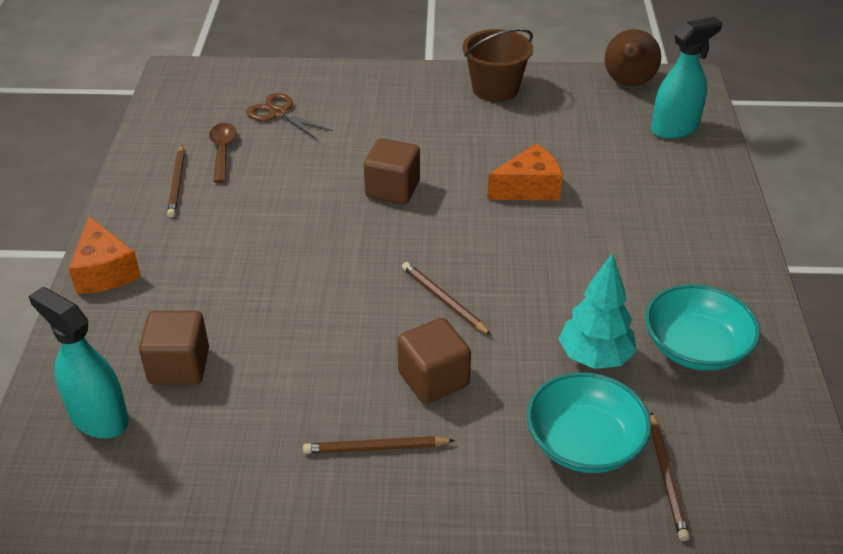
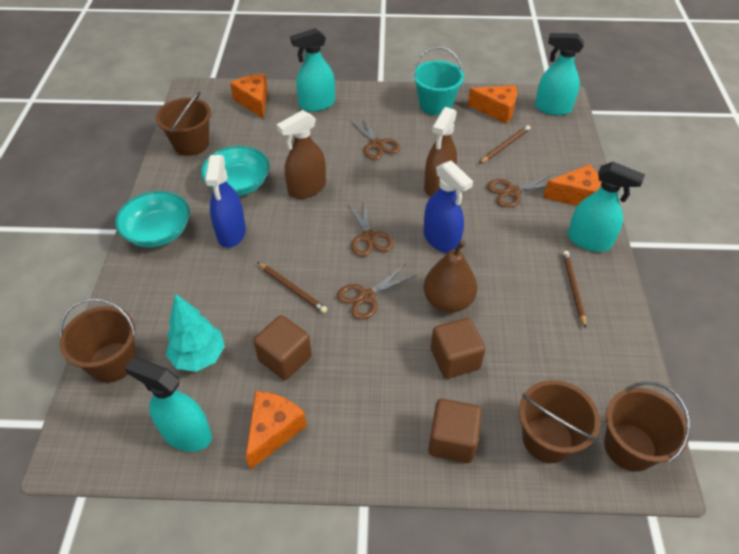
blue spray bottle: none = 0 -> [205,155,246,248] [424,160,473,253] = 2
brown bucket: [463,29,533,102] = 1 -> [59,298,137,383] [156,91,211,156] [519,380,600,463] [604,382,690,471] = 4
brown pencil: [167,145,185,218] [303,436,455,454] [402,262,491,335] [650,412,690,541] = 4 -> [257,262,327,313] [480,125,530,163] [563,251,586,328] = 3
brown scissors: [246,93,333,140] = 1 -> [337,264,417,320] [348,199,394,257] [349,116,400,160] [487,174,553,208] = 4
brown spoon: [209,123,237,183] = 1 -> none = 0
brown spray bottle: none = 0 -> [277,110,326,199] [424,107,457,197] = 2
orange cheese: [69,216,141,294] [487,143,563,200] = 2 -> [230,74,268,119] [246,391,307,470] [468,85,517,124] [543,164,602,206] = 4
turquoise bucket: none = 0 -> [413,47,464,115] = 1
turquoise spray bottle: [28,287,129,438] [651,17,723,139] = 2 -> [124,358,212,452] [290,28,335,112] [535,33,584,115] [568,162,645,252] = 4

